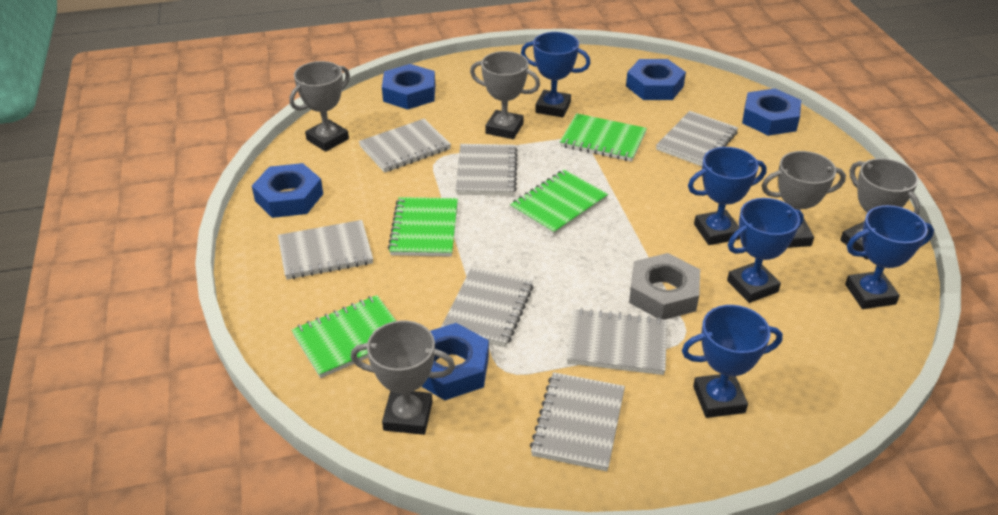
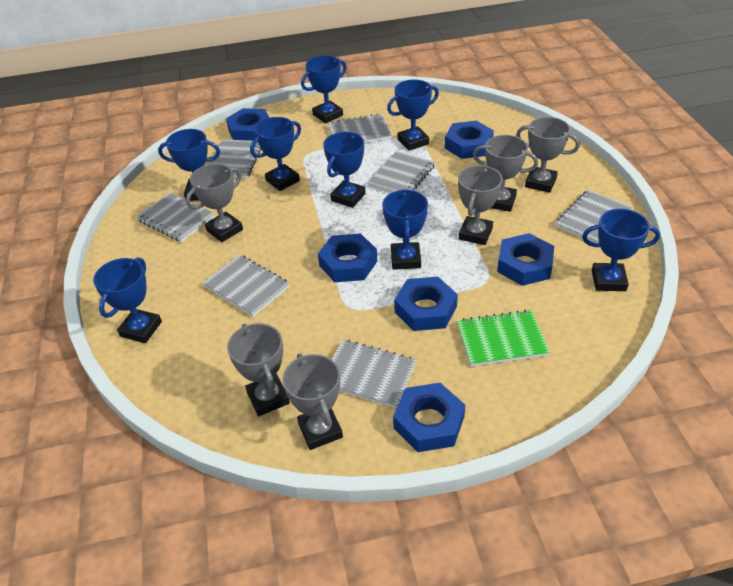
blue nut: [252,163,323,218] [382,64,435,110] [421,323,489,400] [626,59,686,100] [742,89,801,136] = 5 -> [226,108,269,141] [318,233,377,282] [393,383,465,452] [394,277,458,331] [445,121,494,159] [497,233,554,286] = 6
blue trophy: [521,32,591,117] [682,305,783,418] [688,147,767,245] [727,198,804,303] [845,205,934,309] = 5 -> [93,257,162,343] [158,129,220,201] [250,117,301,191] [301,55,347,123] [323,132,365,208] [382,189,428,270] [387,80,439,151] [582,208,660,291] = 8
green notebook: [292,295,396,378] [388,197,458,257] [510,170,608,235] [560,113,647,162] = 4 -> [457,310,550,367] = 1
grey nut: [629,253,700,320] = 1 -> none = 0
grey trophy: [289,61,350,152] [351,320,455,435] [470,51,540,139] [762,151,846,248] [840,158,920,260] = 5 -> [186,164,243,242] [227,323,290,416] [283,354,343,450] [458,165,503,245] [473,135,538,212] [516,117,580,193] = 6

